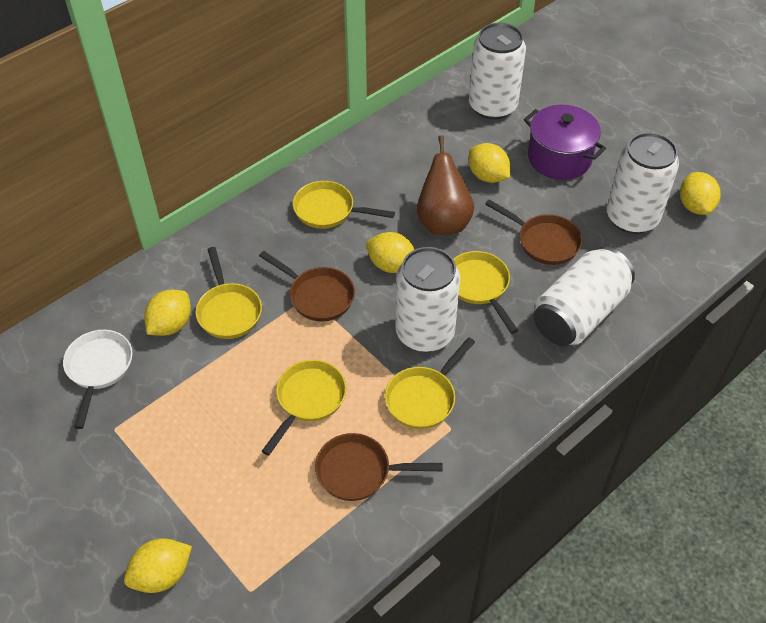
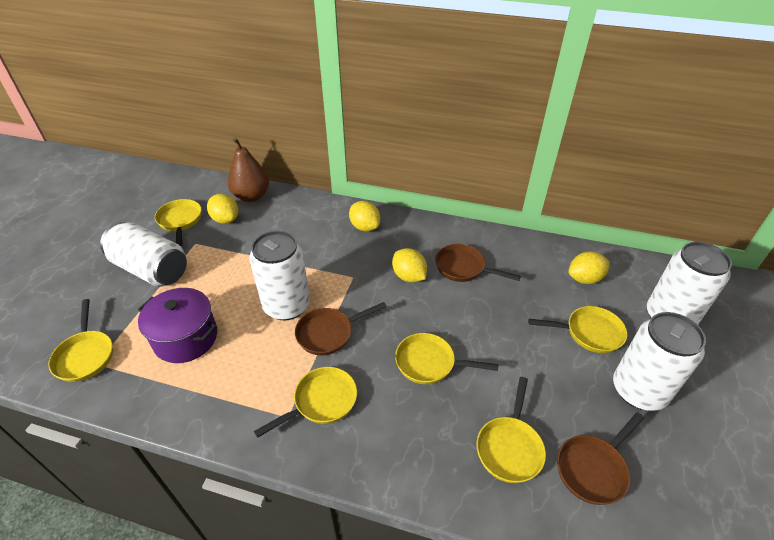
white pan: [63,330,133,429] = 1 -> none = 0
yellow lemon: [124,538,192,593] [144,290,191,336] [366,232,415,273] [469,143,510,183] [680,172,721,215] = 5 -> [207,194,238,224] [349,201,380,231] [392,248,427,283] [569,252,610,284] = 4
yellow pan: [196,247,262,339] [262,360,346,456] [293,181,395,229] [385,337,475,429] [454,251,518,334] = 5 -> [48,299,113,382] [155,199,202,247] [254,367,357,438] [395,333,499,384] [476,377,546,483] [528,306,627,353] = 6

